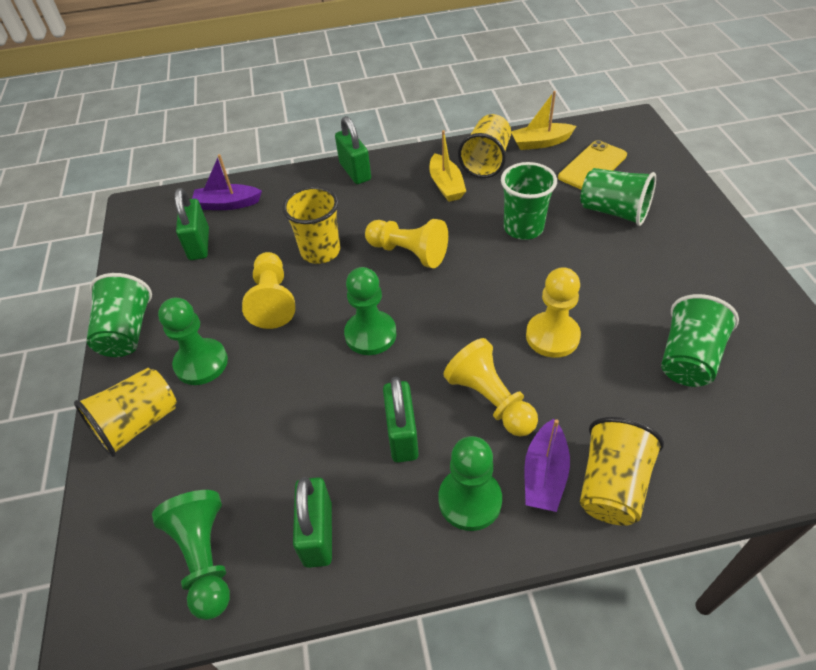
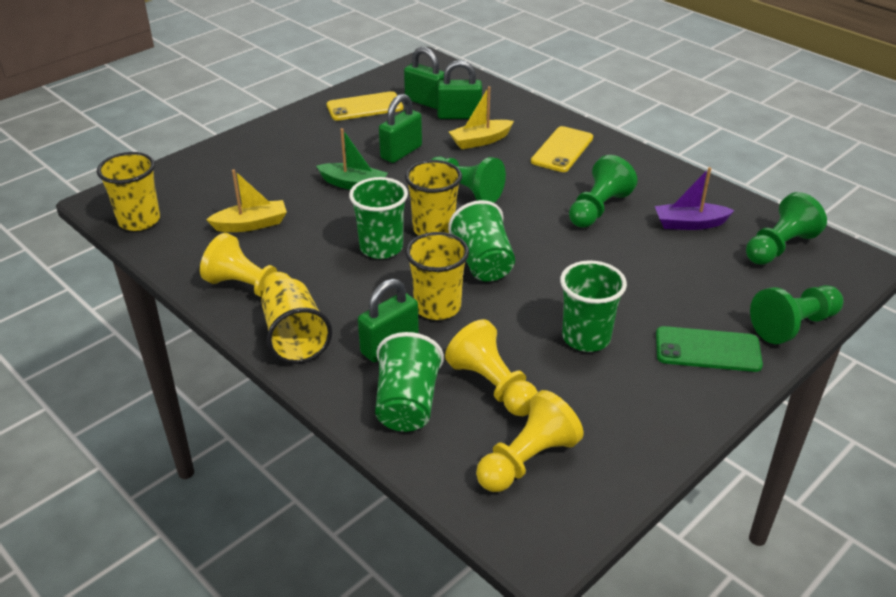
green boat: none = 0 -> [316,128,388,190] = 1
green phone: none = 0 -> [656,326,763,372] = 1
purple boat: [192,154,262,210] [525,419,570,512] = 2 -> [655,167,735,230] = 1
yellow pawn: [242,252,295,329] [365,219,448,268] [443,338,538,437] [526,267,581,358] = 4 -> [200,233,291,297] [445,319,538,416] [476,390,584,492] = 3
yellow phone: [558,140,627,190] = 1 -> [327,91,403,121] [531,126,593,172] = 2

